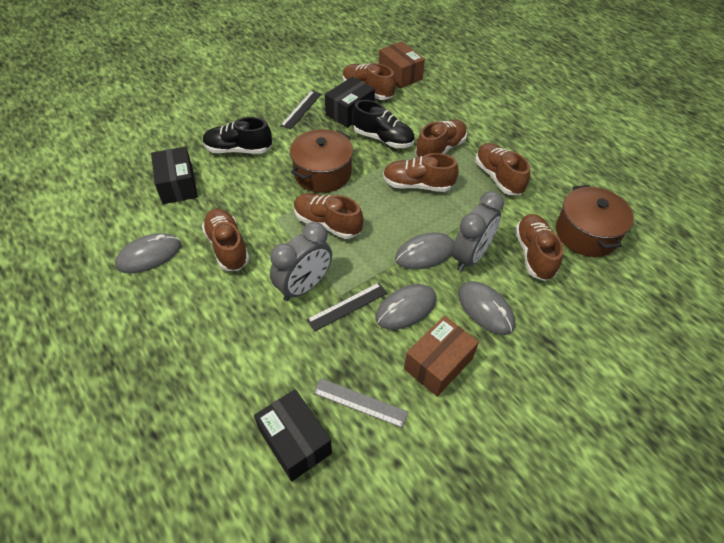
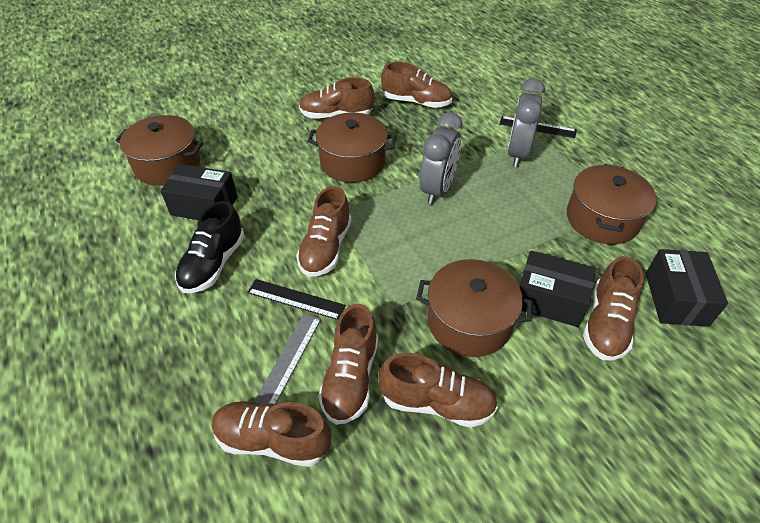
black shoe: [203,117,272,154] [352,100,415,148] = 2 -> [175,201,245,293] = 1
brown box: [379,41,425,88] [404,316,479,396] = 2 -> none = 0
brown pot: [290,129,353,193] [556,185,634,257] = 2 -> [115,115,203,186] [307,113,396,183] [416,259,533,357] [567,164,657,244] = 4
grey mouse: [115,233,181,273] [376,284,436,330] [395,233,454,269] [458,281,515,335] = 4 -> none = 0

